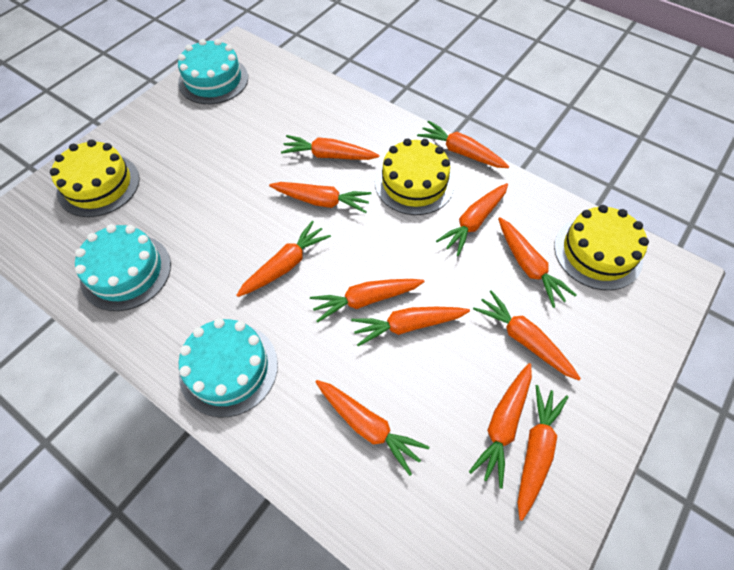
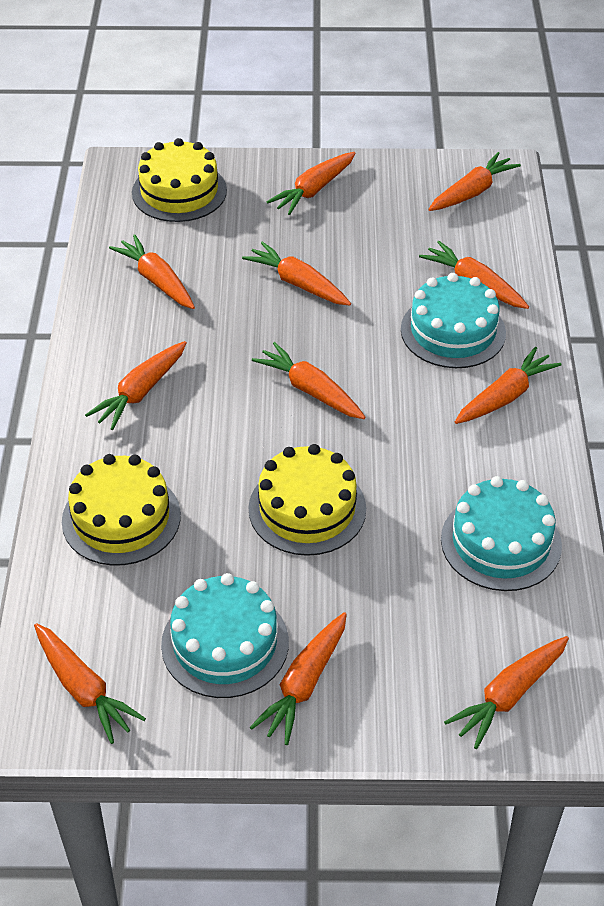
orange carrot: [236,221,331,297] [269,182,371,213] [281,135,379,160] [310,279,425,323] [316,380,429,476] [351,307,470,346] [417,121,509,168] [436,183,508,256] [469,363,532,489] [473,290,581,380] [498,217,577,308] [518,385,568,521] = 12 -> [34,623,146,744] [85,341,187,430] [109,234,195,309] [242,241,351,306] [250,612,347,745] [252,342,365,419] [266,152,356,215] [419,241,529,309] [428,152,521,211] [444,636,569,749] [455,347,562,424] = 11

